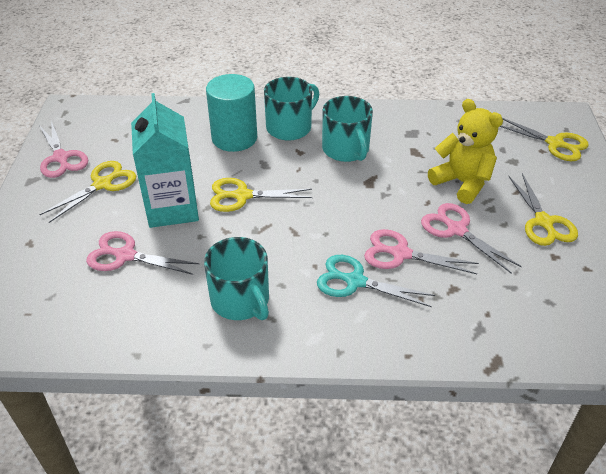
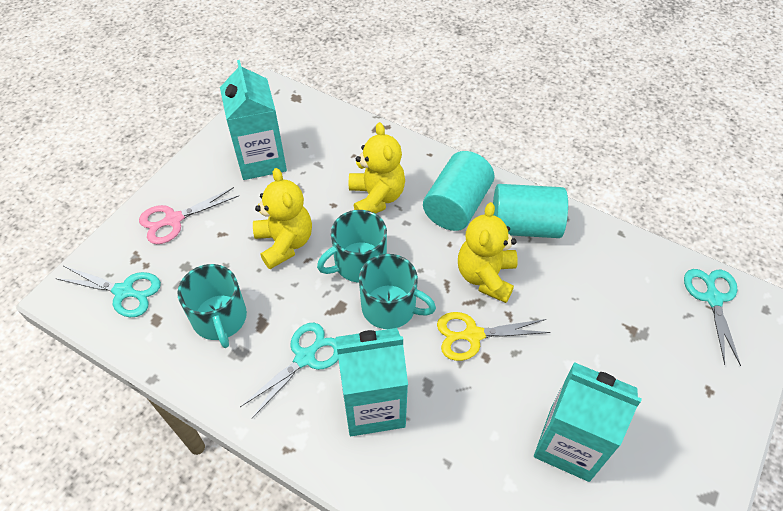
pink scissors: [39,121,88,178] [86,231,200,275] [364,229,479,274] [421,203,522,274] = 4 -> [139,187,239,244] = 1
turquoise carton: [131,93,199,228] = 1 -> [220,60,287,180] [336,328,408,436] [534,362,642,482] = 3
turquoise cylinder: [206,74,257,152] = 1 -> [423,151,494,231] [493,184,568,238] = 2
turquoise scissors: [317,255,435,307] = 1 -> [55,266,161,317] [240,323,339,418] [684,269,741,366] = 3
yellow scissors: [39,161,136,223] [210,178,313,212] [500,118,589,161] [508,173,578,246] = 4 -> [437,312,551,361] = 1
yellow teddy bear: [428,99,503,204] = 1 -> [253,168,312,269] [349,122,405,214] [458,202,518,303] = 3

